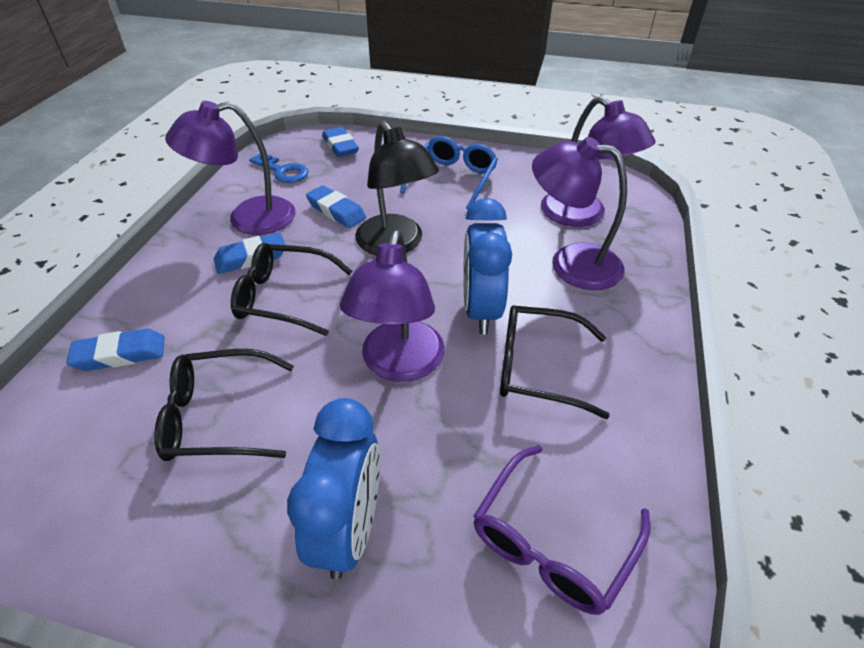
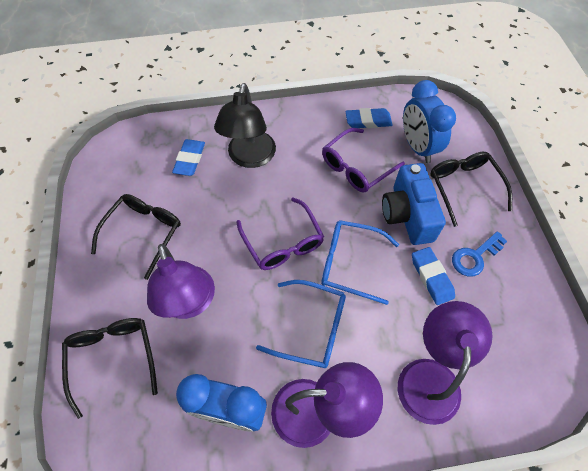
blue camera: none = 0 -> [382,163,446,245] = 1
blue eraser: [66,329,165,371] [214,232,286,274] [306,185,366,228] [322,127,359,157] = 4 -> [172,139,205,176] [345,108,392,128] [412,247,455,305] = 3
blue glasses: [400,136,498,210] = 1 -> [256,280,346,368] [321,220,399,305] = 2
purple glasses: [473,445,650,615] = 1 -> [236,197,324,270] [322,128,405,193] = 2
purple lamp: [165,101,295,235] [340,230,445,382] [532,137,627,290] [541,96,656,227] = 4 -> [147,244,215,319] [271,362,383,448] [398,301,493,425] = 3

